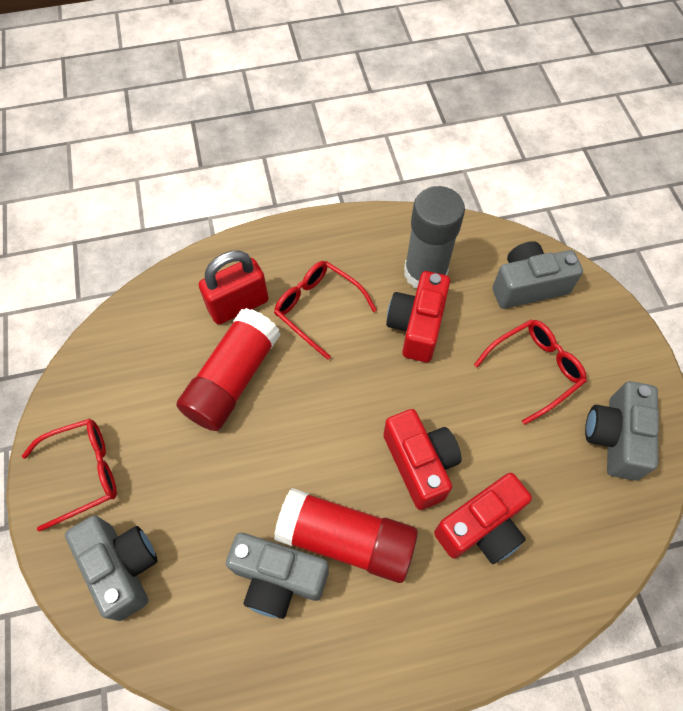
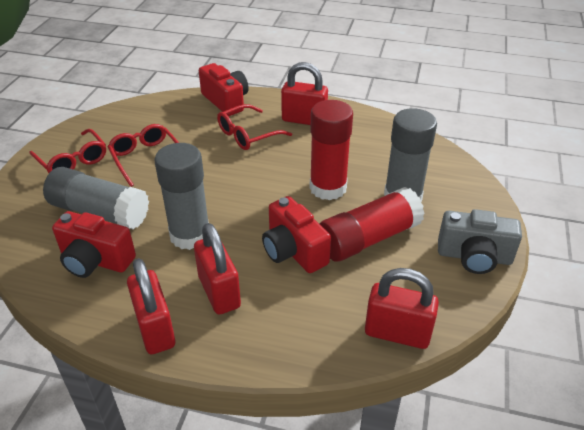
grey camera: [65,515,158,621] [226,533,329,619] [492,241,583,309] [585,381,659,481] = 4 -> [438,209,522,274] = 1
grey glue stick: [404,186,465,288] = 1 -> [43,167,149,230] [154,143,209,250] [384,108,437,202] = 3
red padlock: [199,251,268,324] = 1 -> [127,258,175,354] [194,223,241,314] [281,62,328,125] [365,268,439,349] = 4

